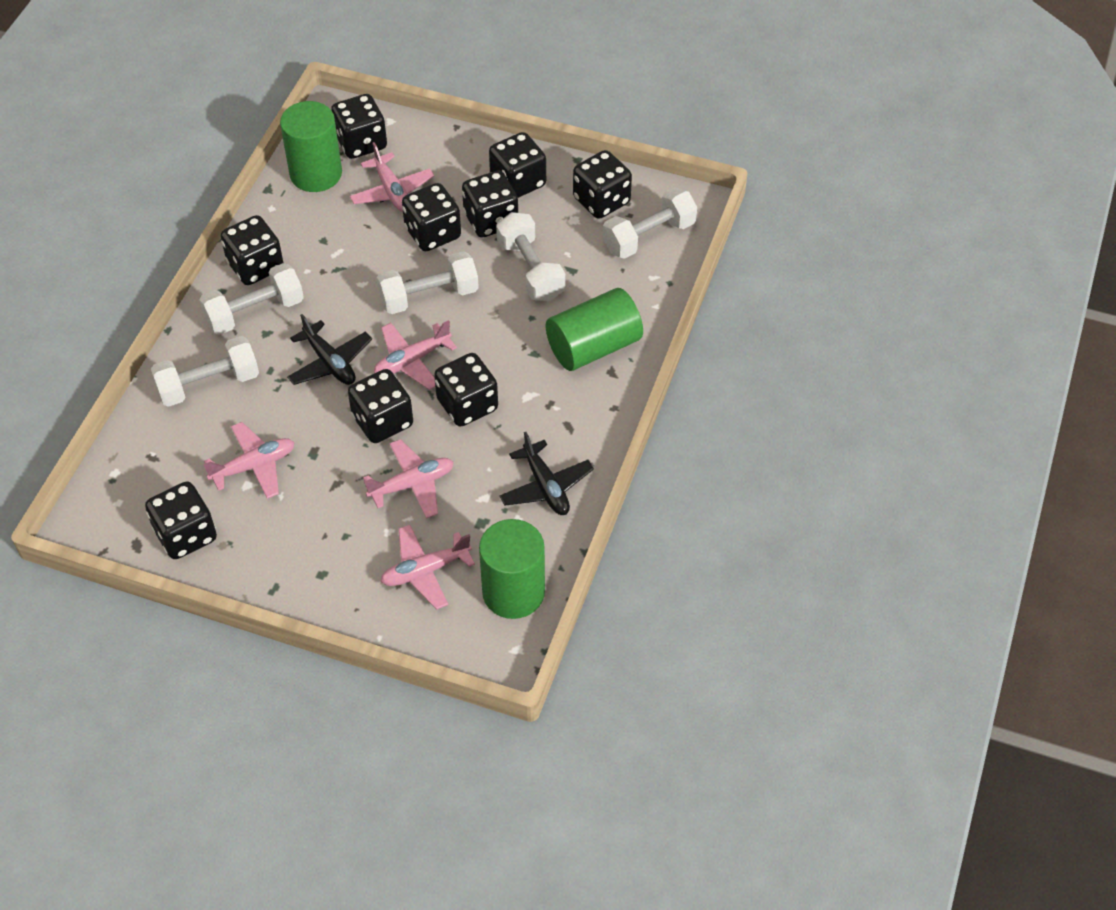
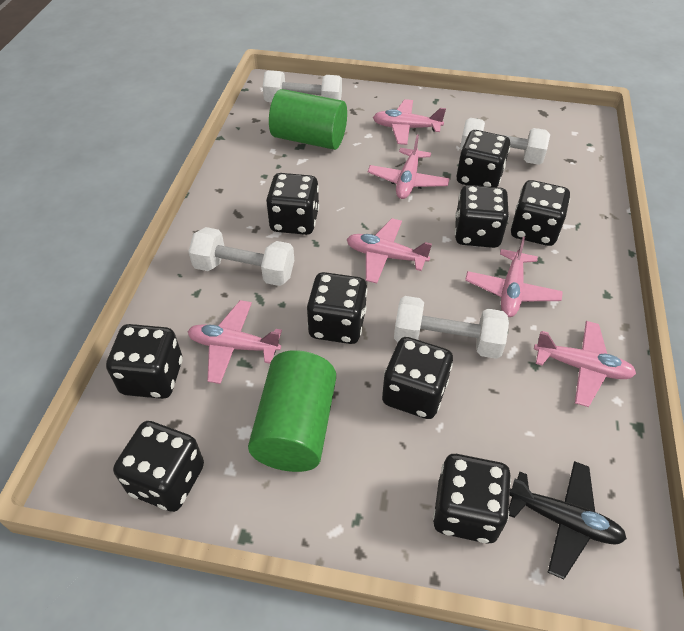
black plane: [287,314,372,385] [499,432,594,515] = 2 -> [509,461,627,579] = 1
green cylinder: [280,101,342,192] [479,519,545,619] [546,288,643,371] = 3 -> [248,350,336,472] [269,89,347,150] = 2
pink plane: [203,422,295,499] [350,142,434,212] [363,439,454,518] [374,320,457,390] [380,525,475,610] = 5 -> [187,300,282,384] [347,218,432,283] [368,135,449,199] [373,99,446,145] [465,237,563,317] [534,321,636,407] = 6
white dumbbell: [151,336,259,407] [199,263,304,335] [377,251,479,314] [496,212,565,301] [602,187,697,259] = 5 -> [188,227,294,286] [263,70,342,102] [394,296,509,359] [460,118,550,165] = 4

